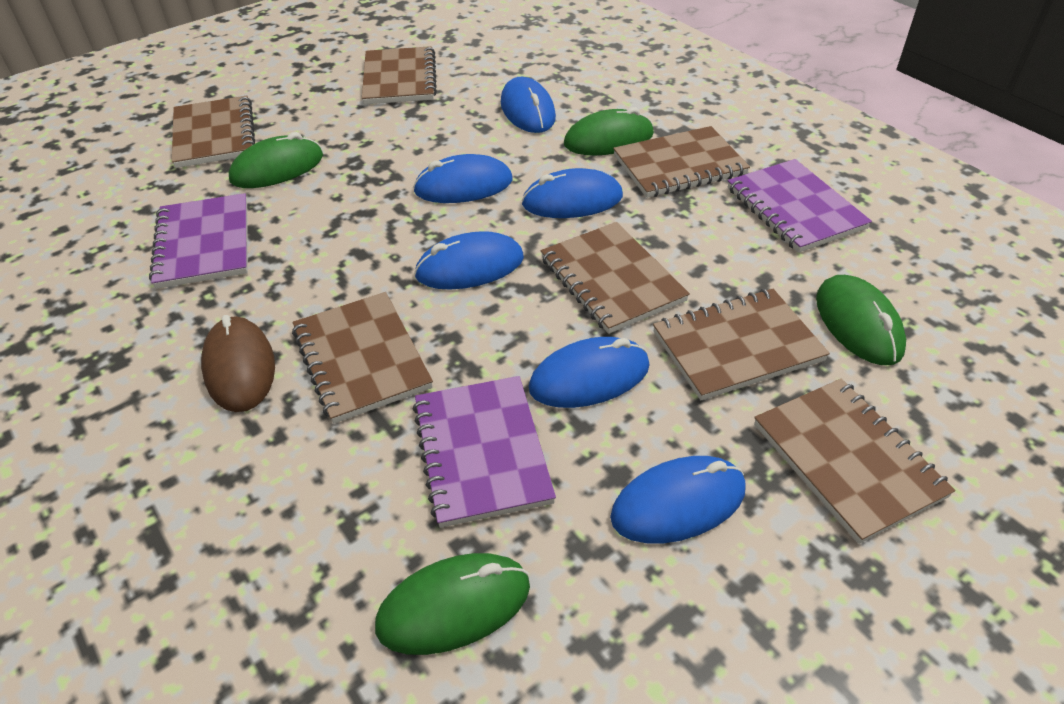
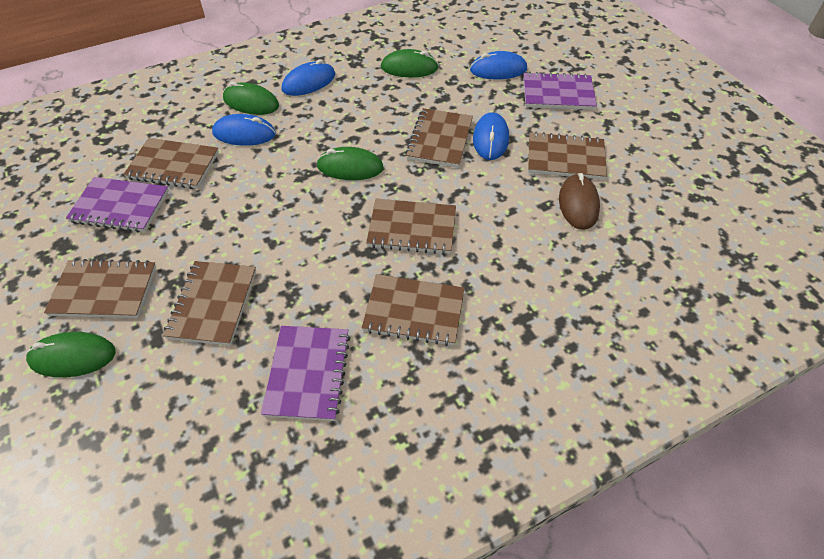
blue mouse: [413,154,513,203] [414,231,524,290] [501,77,556,133] [521,168,623,218] [528,337,650,408] [610,456,746,543] = 6 -> [212,114,276,146] [282,59,335,96] [470,51,527,79] [473,112,509,160] = 4

